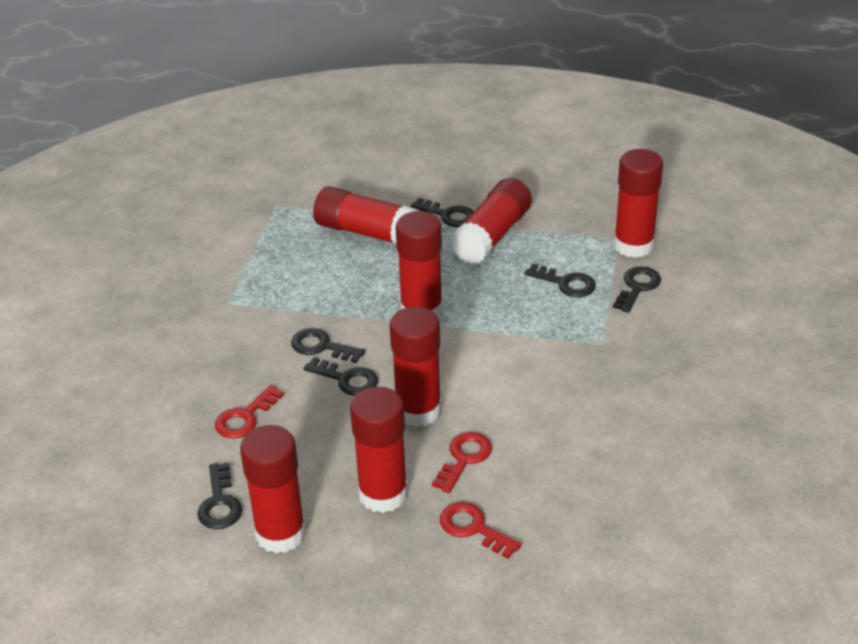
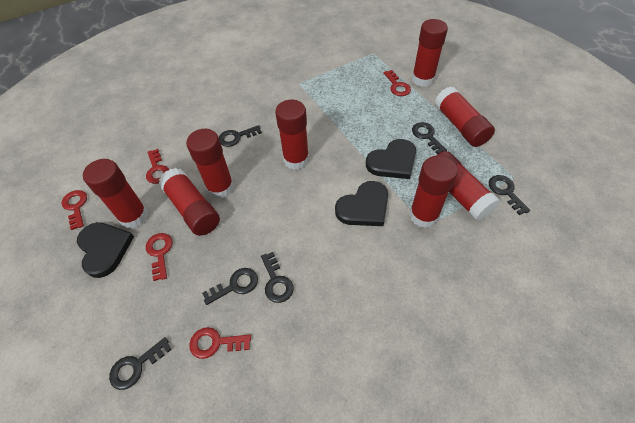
black heart: none = 0 -> [77,222,134,278] [335,181,388,226] [366,139,416,179] = 3
red glue stick: [240,425,306,553] [313,186,419,244] [350,387,408,513] [390,306,441,427] [396,211,443,317] [450,178,532,264] [614,149,663,258] = 7 -> [83,159,148,229] [159,168,220,236] [186,129,234,199] [275,100,309,170] [409,156,458,228] [412,19,448,87] [435,86,495,147] [436,151,500,221] = 8
red key: [215,385,284,438] [432,432,492,493] [440,502,522,559] = 3 -> [62,190,87,230] [146,149,169,184] [146,233,173,281] [189,327,251,359] [384,70,411,96] = 5

